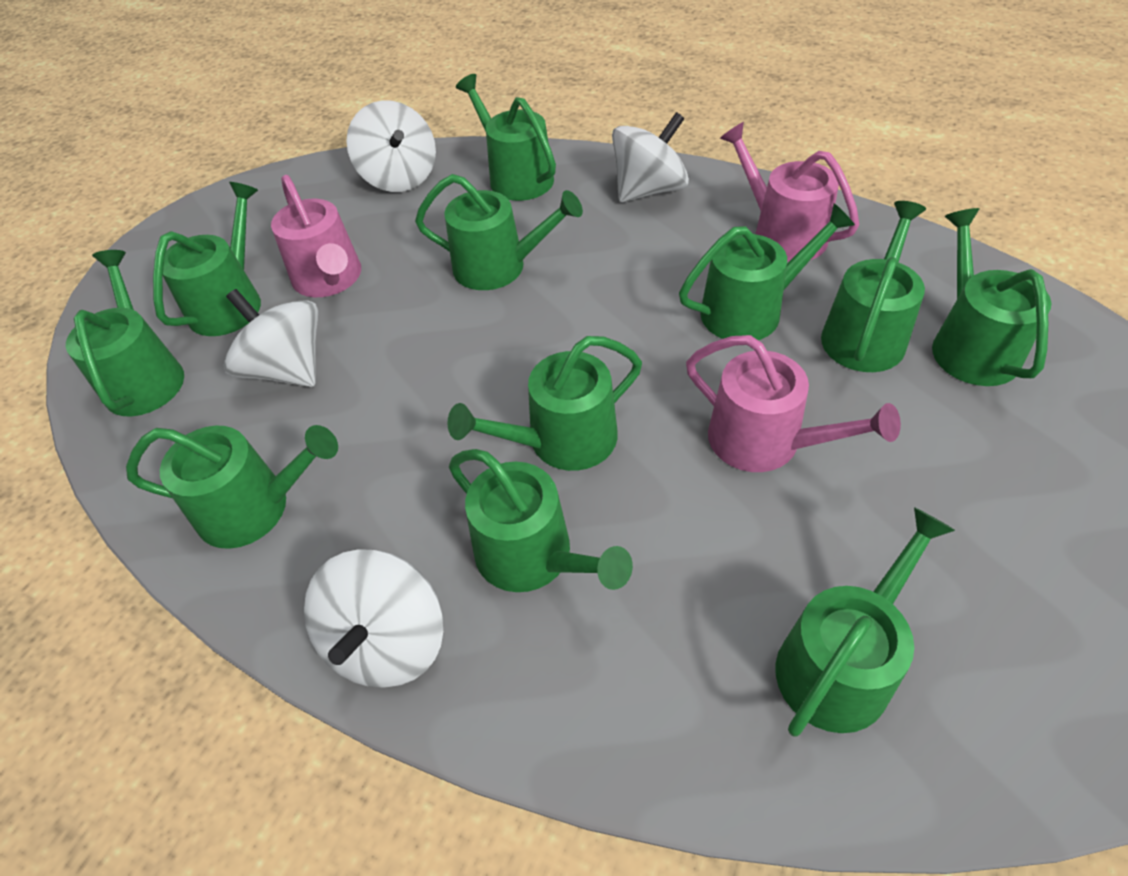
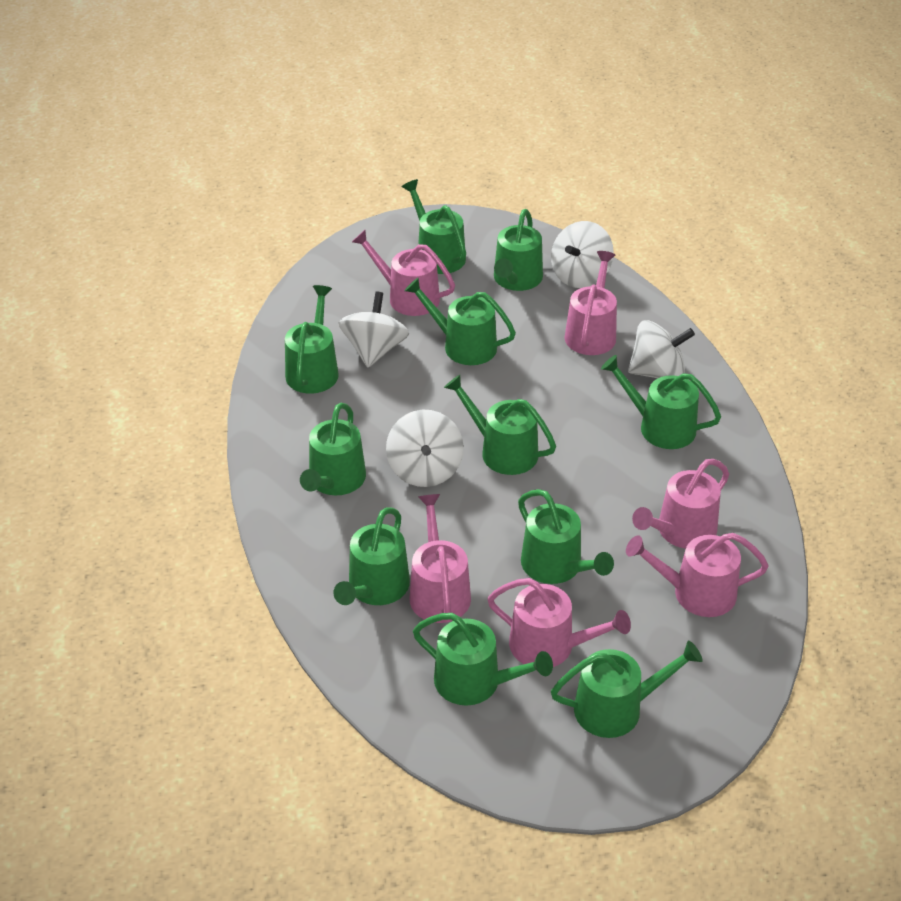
pink watering can: [271,175,361,297] [686,335,901,472] [720,122,859,262] = 3 -> [352,230,455,316] [410,494,471,623] [487,578,631,667] [564,251,617,355] [626,533,769,617] [632,459,729,549] = 6

